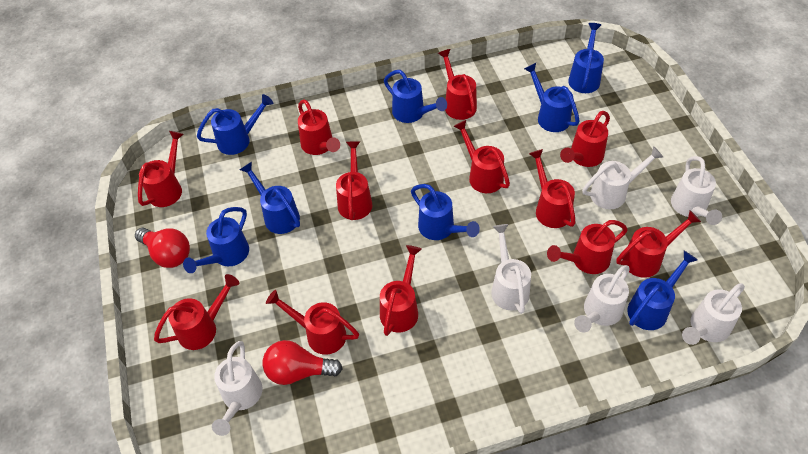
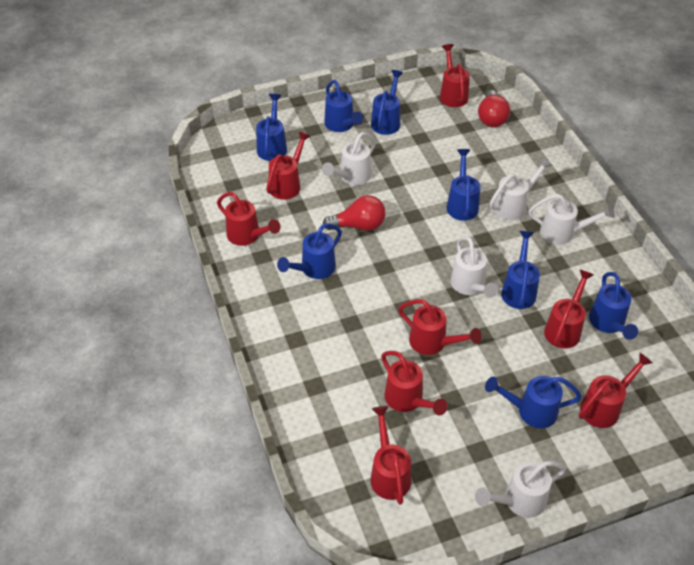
red watering can: [138,131,184,207] [154,274,239,350] [266,290,359,355] [298,100,340,155] [336,141,372,220] [380,245,422,336] [438,49,477,120] [453,120,510,193] [529,149,576,228] [547,220,628,274] [560,111,610,167] [616,210,701,278] = 12 -> [217,192,280,246] [266,131,311,200] [370,406,411,504] [381,351,447,416] [398,299,482,355] [440,44,470,107] [544,270,594,349] [579,353,653,428] = 8
white watering can: [212,341,262,436] [491,224,531,314] [574,265,630,333] [582,146,664,209] [671,156,722,225] [682,283,745,345] = 6 -> [322,132,376,185] [451,236,498,298] [475,461,566,518] [489,158,552,220] [528,194,615,245] = 5

